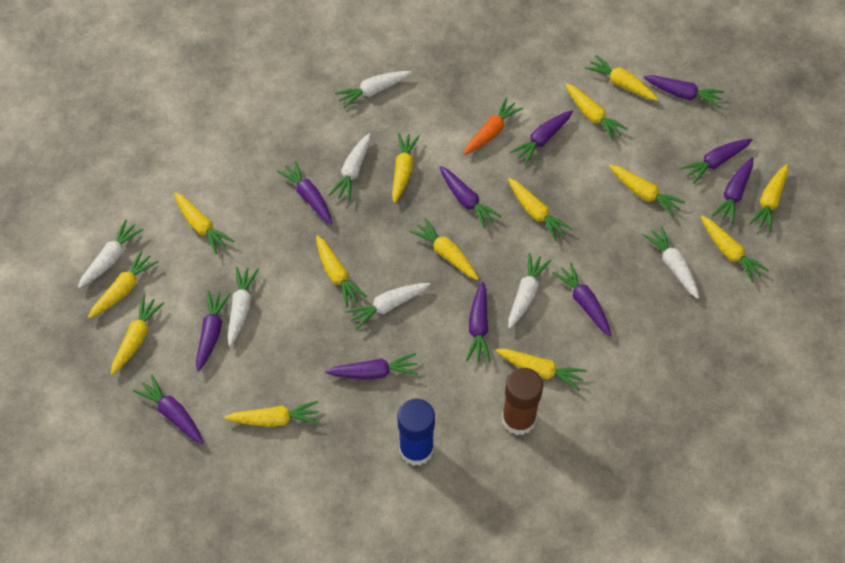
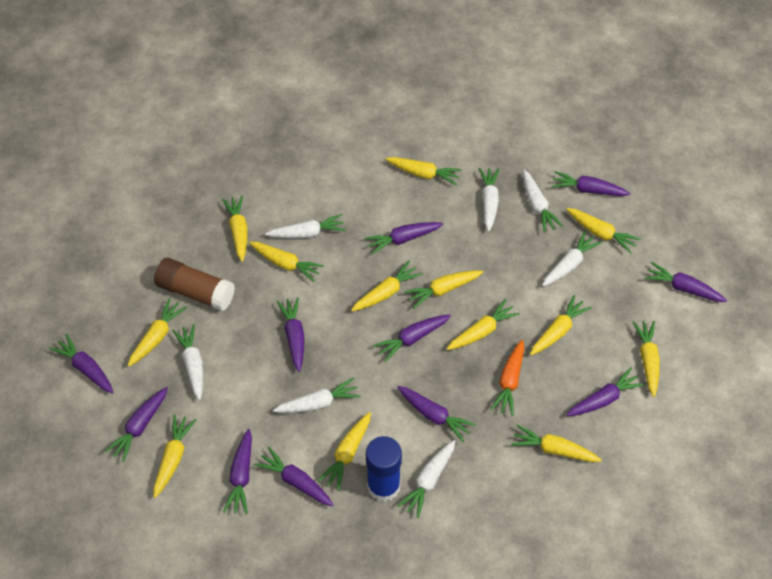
yellow carrot: [88,250,159,318] [111,295,164,375] [174,192,234,254] [224,401,319,427] [316,235,367,307] [392,133,420,203] [410,218,479,280] [496,349,586,391] [508,178,572,241] [565,83,628,141] [585,55,658,101] [609,165,685,217] [701,216,769,283] [749,164,788,232] = 14 -> [127,298,187,367] [153,414,196,498] [222,195,248,262] [249,242,324,282] [317,412,371,491] [351,260,423,311] [386,157,462,185] [404,270,483,308] [447,299,520,350] [511,425,602,462] [530,295,592,355] [566,208,641,254] [633,321,660,397] = 13

